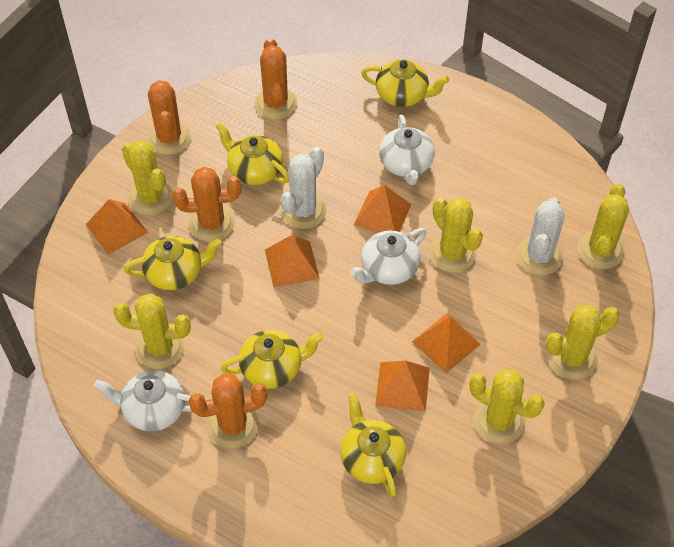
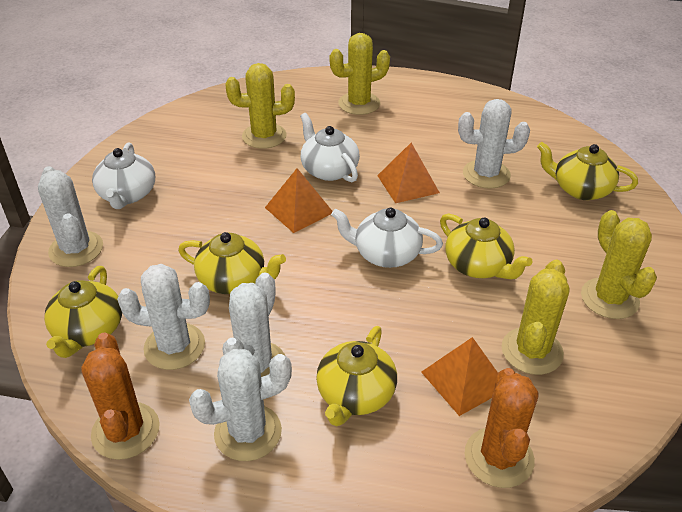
orange cactus: [148,80,191,155] [172,167,241,242] [189,374,268,449] [255,38,297,120] = 4 -> [81,332,160,460] [464,368,538,488] = 2
orange pyramid: [86,199,148,255] [265,235,320,287] [353,185,412,233] [375,361,430,412] [412,314,481,373] = 5 -> [265,168,333,233] [377,143,440,203] [421,337,498,416] = 3
white cactus: [281,147,327,229] [516,197,565,275] = 2 -> [38,166,103,267] [117,264,210,370] [189,349,292,461] [222,273,285,377] [458,99,530,189] = 5
yellow cactus: [113,293,191,369] [122,140,173,215] [429,197,483,273] [469,369,545,444] [546,305,620,380] [577,184,629,269] = 6 -> [225,63,295,149] [329,33,390,115] [501,259,569,375] [581,210,657,319] = 4

